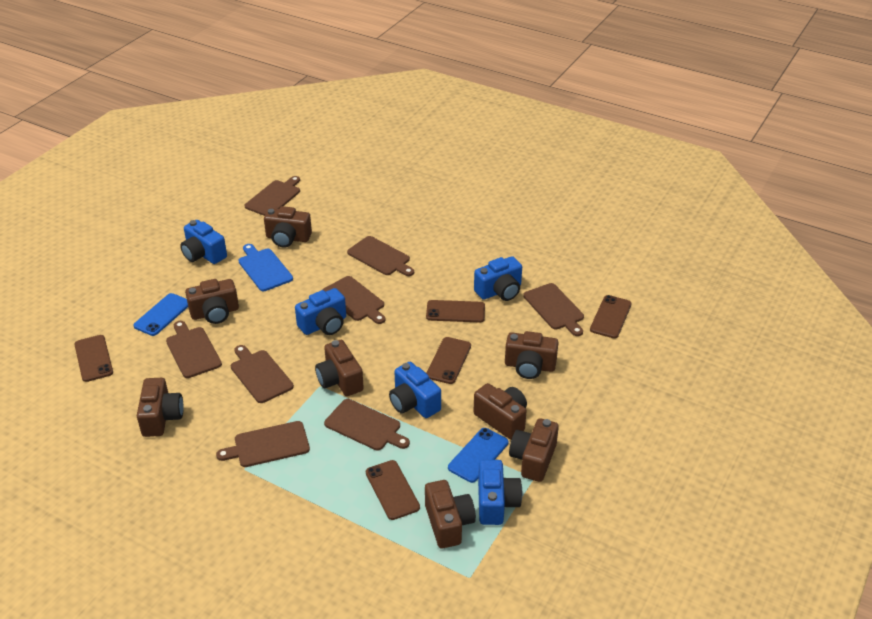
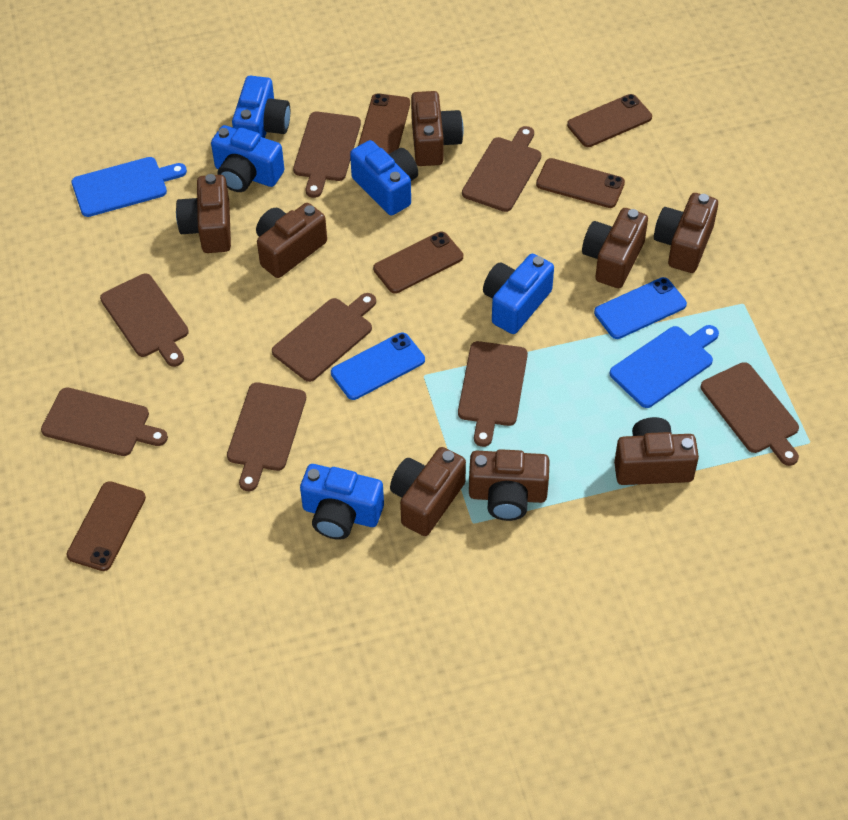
blue cutting board: [238,244,293,291] = 1 -> [72,157,187,217] [609,325,719,408] = 2

